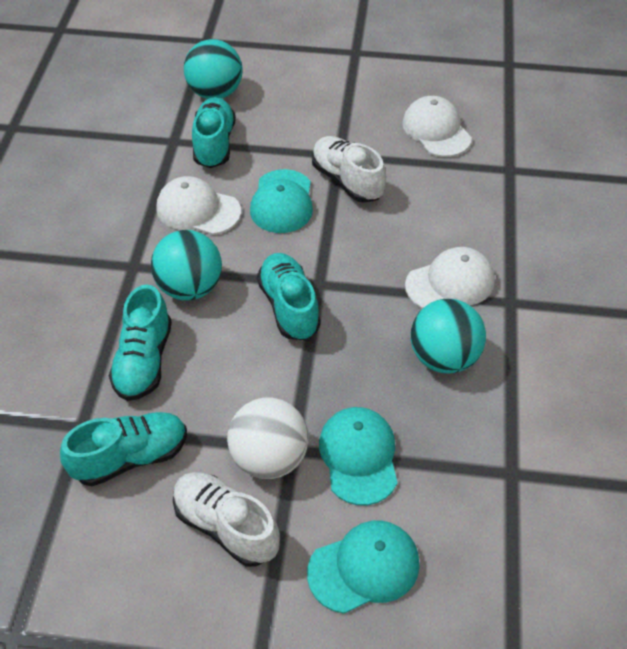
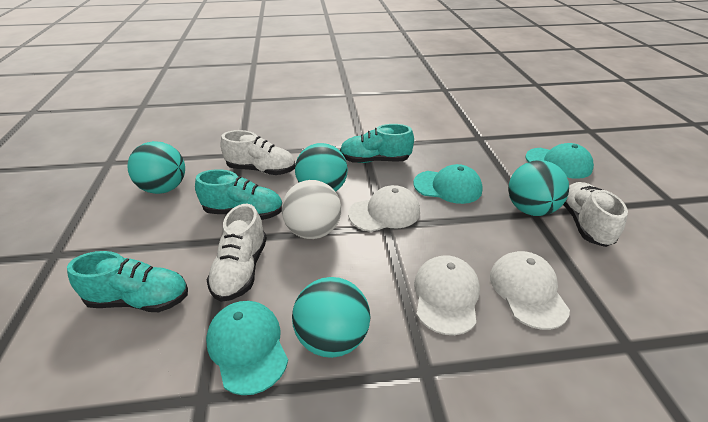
turquoise ball: [151,230,222,300] [184,39,243,99] [411,299,486,374] = 3 -> [127,141,185,194] [292,277,370,358] [295,143,348,192] [508,160,569,216] = 4
turquoise shoe: [60,412,187,486] [109,284,172,401] [192,97,236,168] [257,253,321,340] = 4 -> [67,251,188,312] [195,169,282,220] [340,124,414,163] = 3
white shoe: [173,472,280,567] [312,136,386,203] = 2 -> [207,204,267,302] [220,130,295,175] [563,182,628,247] = 3

